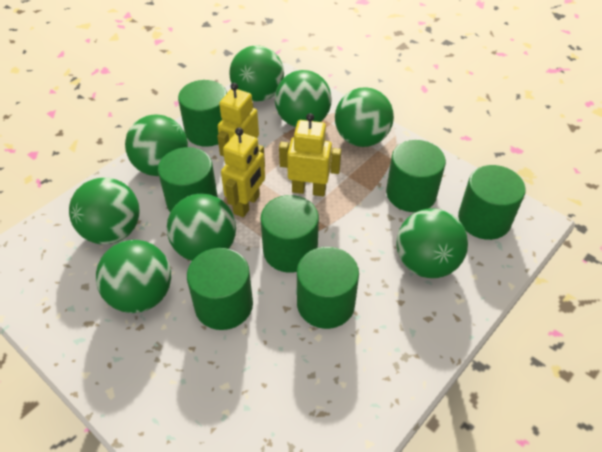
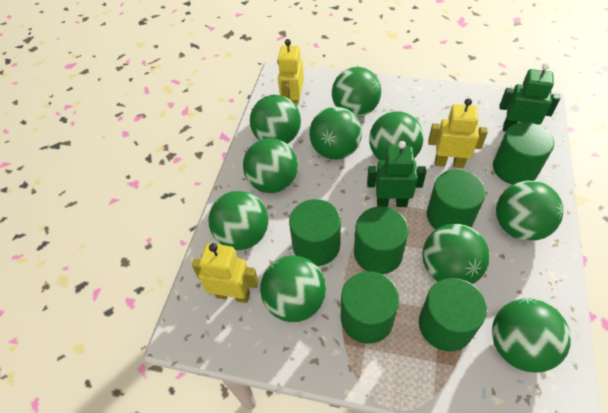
green ball: [69,177,140,244] [96,240,171,313] [125,114,188,176] [167,193,236,261] [229,45,284,102] [275,70,332,127] [335,87,394,147] [396,208,468,278] = 8 -> [208,191,268,250] [243,138,298,193] [250,95,301,144] [260,256,326,322] [309,107,362,160] [332,67,381,117] [369,111,424,161] [422,224,490,284] [492,298,571,373] [496,181,563,241] = 10
green cylinder: [158,147,218,212] [178,80,227,147] [187,248,253,330] [261,195,319,273] [297,247,359,329] [386,140,446,212] [458,165,526,240] = 7 -> [289,199,341,266] [341,271,399,344] [354,207,409,274] [419,278,487,351] [427,170,486,230] [493,122,554,184] = 6
green robot: none = 0 -> [367,141,426,207] [499,63,560,132] = 2

